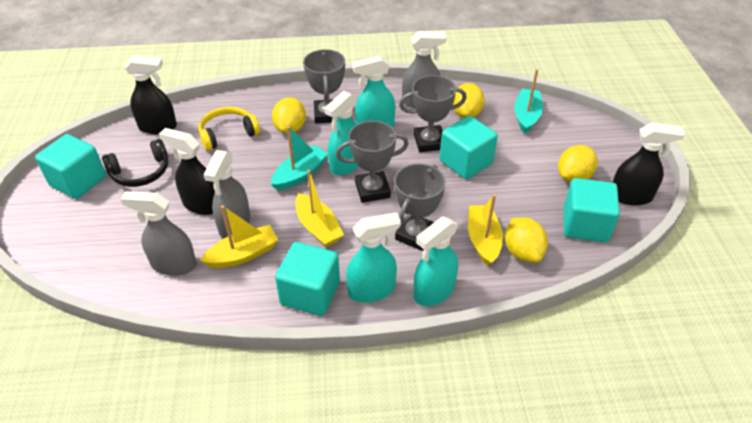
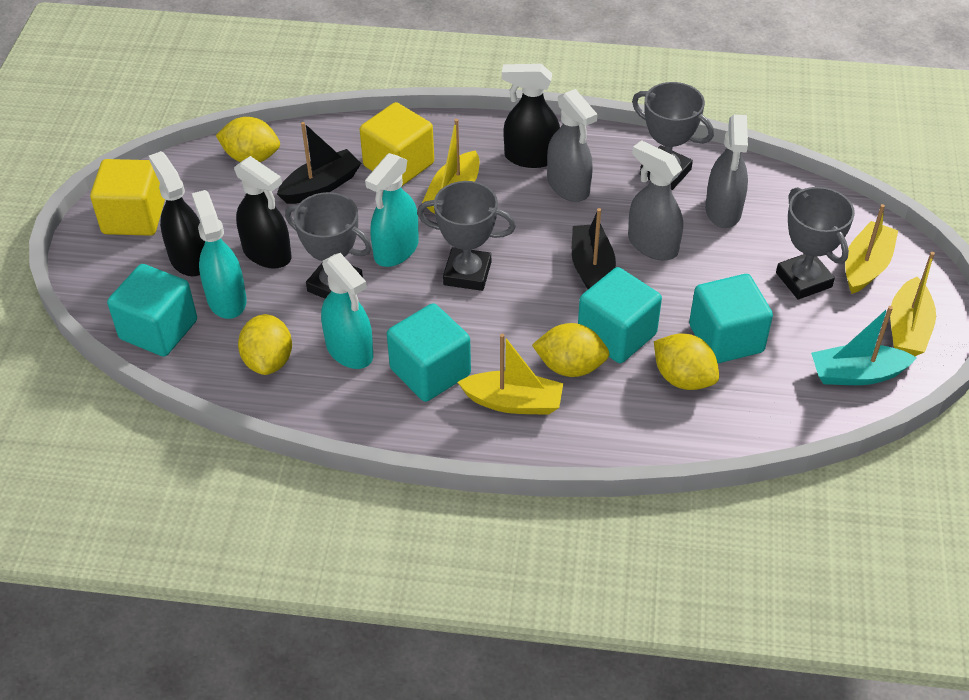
black boat: none = 0 -> [277,122,361,204] [571,208,616,289] = 2
black headphones: [102,139,168,187] = 1 -> none = 0
turquoise boat: [271,126,328,191] [514,69,543,134] = 2 -> [811,306,917,385] = 1
turquoise spray bottle: [324,91,359,176] [346,212,401,303] [352,55,395,127] [414,216,458,306] = 4 -> [192,190,247,319] [321,253,373,369] [365,153,419,267] = 3
yellow boat: [200,205,278,268] [295,170,344,247] [468,194,503,267] = 3 -> [422,119,479,213] [457,334,563,415] [845,204,898,294] [890,252,936,356] = 4
yellow cube: none = 0 -> [90,159,165,236] [360,102,434,187] = 2
yellow headphones: [199,107,260,151] = 1 -> none = 0

